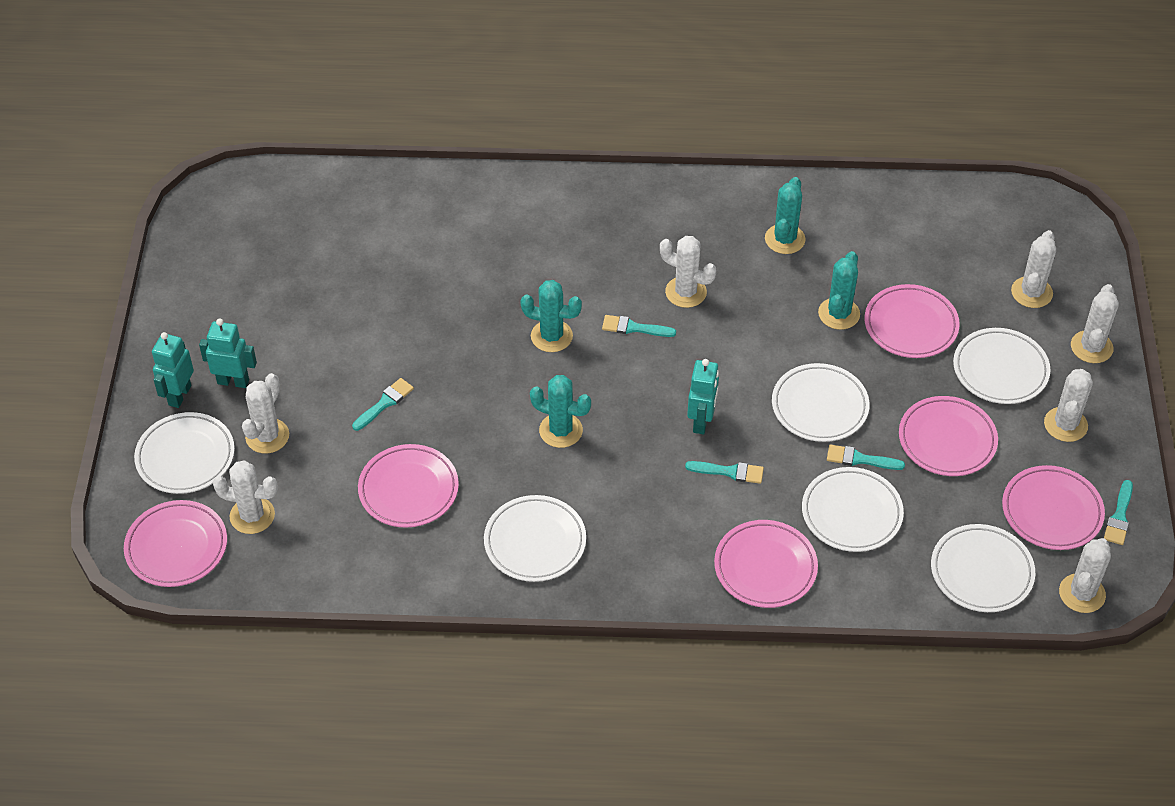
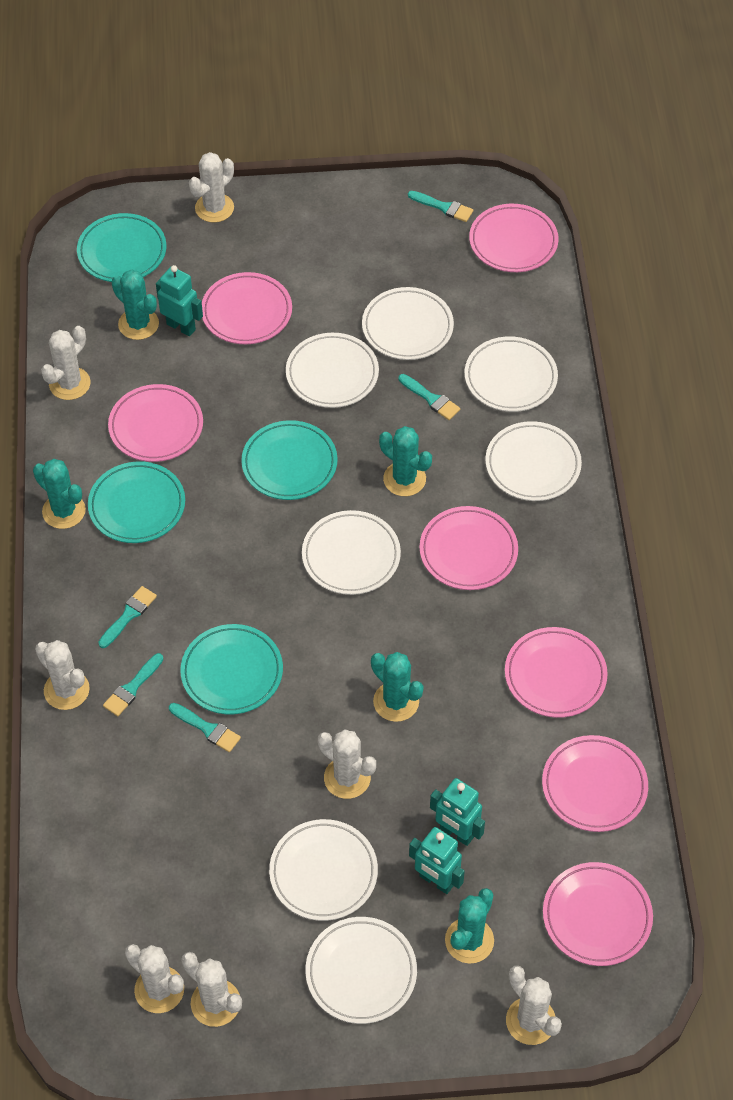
pink plate: [124,500,227,587] [358,444,459,528] [714,520,818,608] [865,284,960,358] [899,396,998,476] [1002,465,1105,550] = 6 -> [108,384,203,462] [202,272,292,344] [419,506,518,590] [469,204,559,272] [505,627,608,718] [542,735,648,832] [543,862,653,966] = 7
turquoise cactus: [520,280,582,352] [530,375,591,448] [765,177,806,254] [818,251,860,330] = 4 -> [33,459,86,529] [111,270,159,340] [371,652,424,722] [379,426,432,496] [445,888,494,964] = 5
turquoise plate: none = 0 -> [77,213,167,282] [88,461,185,543] [180,624,283,714] [241,420,338,500] = 4
white plate: [134,412,235,494] [484,495,586,582] [772,363,870,442] [802,467,904,552] [931,524,1035,612] [953,328,1050,404] = 6 -> [269,819,378,921] [286,333,379,408] [302,510,401,595] [305,917,417,1024] [362,287,454,360] [464,336,558,412] [485,421,582,501] = 7

